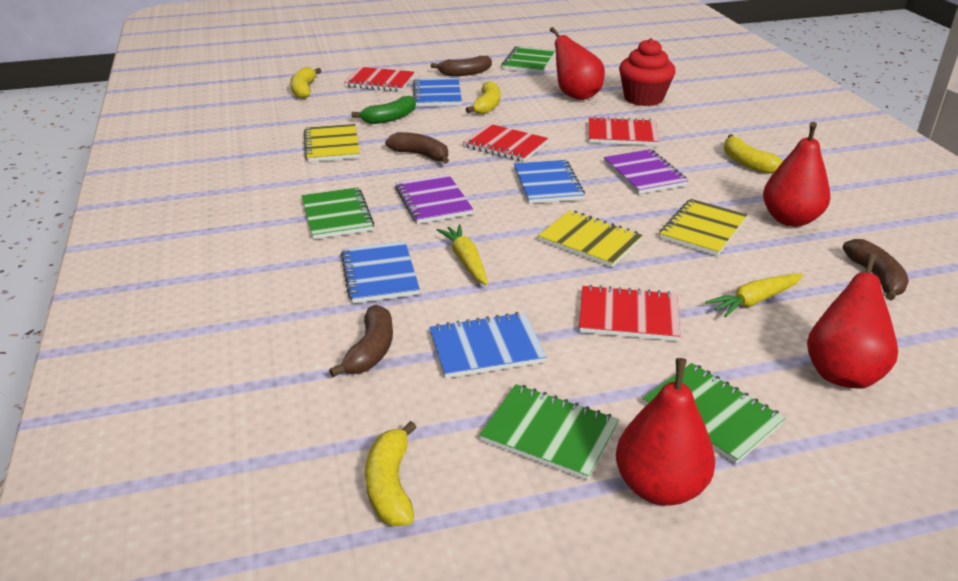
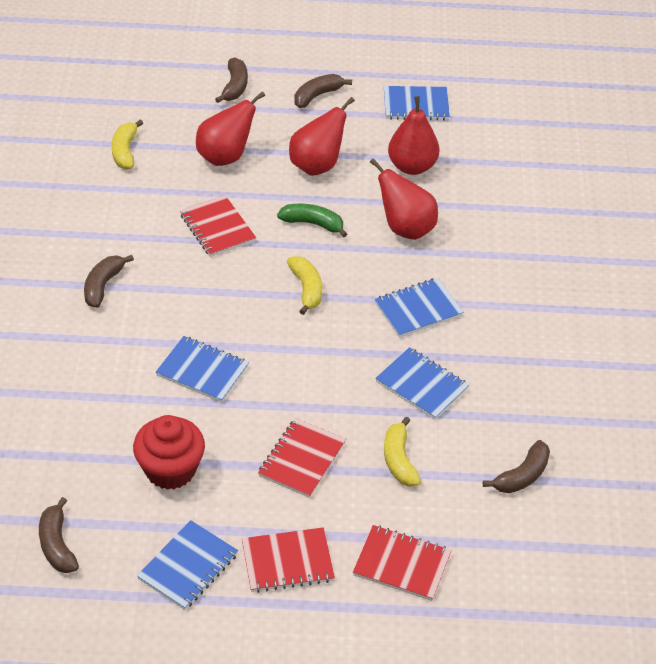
blue notebook: [341,241,420,303] [413,78,462,106] [429,312,546,378] [514,160,585,204] = 4 -> [137,520,238,610] [156,336,249,402] [375,278,464,338] [375,347,469,420] [384,86,450,120] = 5
brown banana: [329,305,393,377] [385,132,449,164] [431,56,492,76] [843,239,909,301] = 4 -> [39,497,79,573] [84,255,134,308] [215,57,248,103] [294,74,352,108] [483,440,550,493] = 5
green notebook: [302,187,374,239] [479,384,619,480] [501,46,555,73] [643,363,785,464] = 4 -> none = 0
purple notebook: [395,174,473,224] [604,149,688,194] = 2 -> none = 0
yellow banana: [290,67,321,99] [365,421,417,527] [466,81,500,115] [723,134,783,174] = 4 -> [112,120,143,170] [287,256,322,315] [384,417,421,487] = 3
yellow carrot: [437,224,488,285] [705,274,804,317] = 2 -> none = 0
yellow notebook: [304,124,360,162] [538,210,643,267] [660,199,747,256] = 3 -> none = 0

